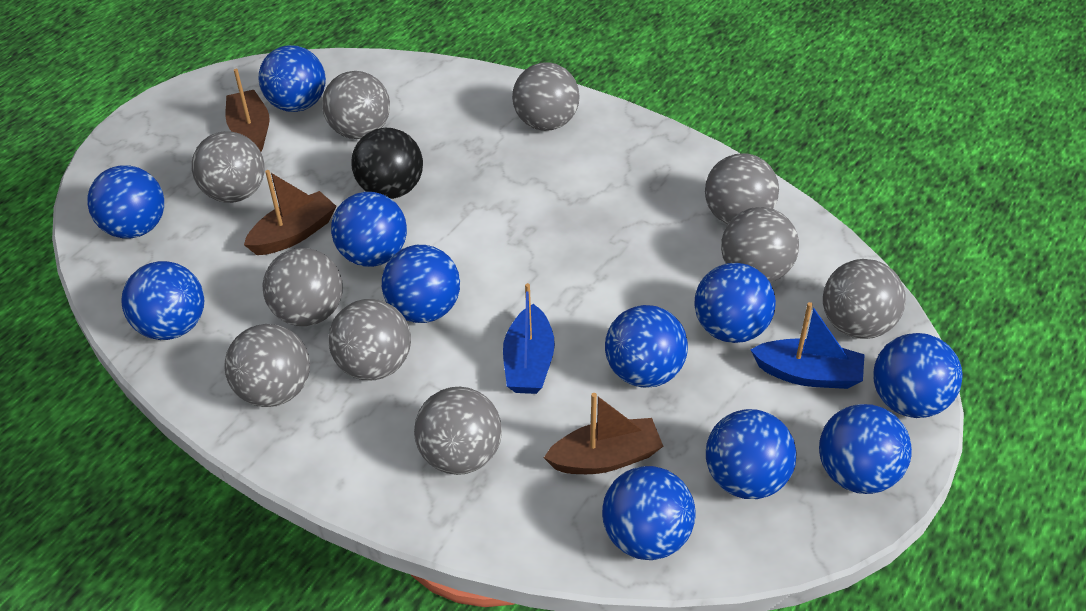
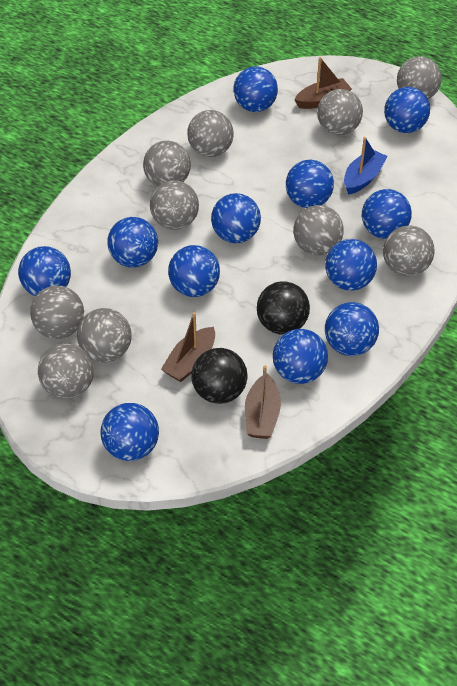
black ball: [351,128,423,199] = 1 -> [191,348,247,404] [257,281,310,335] = 2
blue ball: [87,165,164,238] [121,261,204,340] [259,45,326,112] [331,192,407,267] [382,245,460,323] [602,466,695,560] [605,305,688,388] [694,263,776,343] [706,409,797,499] [819,404,912,494] [873,333,963,418] = 11 -> [18,246,71,296] [100,403,159,461] [107,217,158,268] [168,245,220,297] [211,193,261,243] [234,66,278,112] [273,329,328,384] [286,160,334,208] [325,239,377,291] [325,302,379,356] [362,189,412,239] [384,87,430,133] = 12
blue boat: [503,283,555,394] [751,302,865,389] = 2 -> [344,137,388,195] = 1

